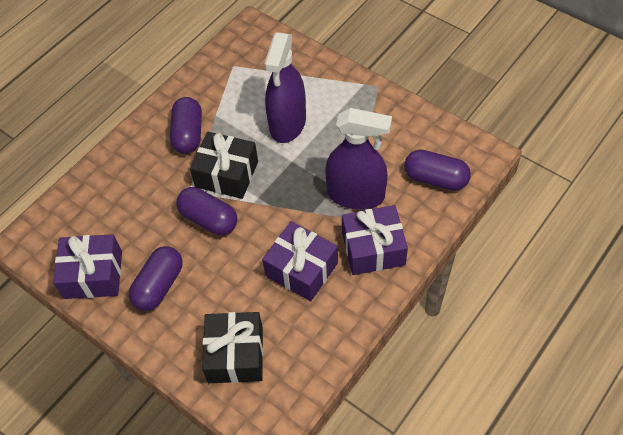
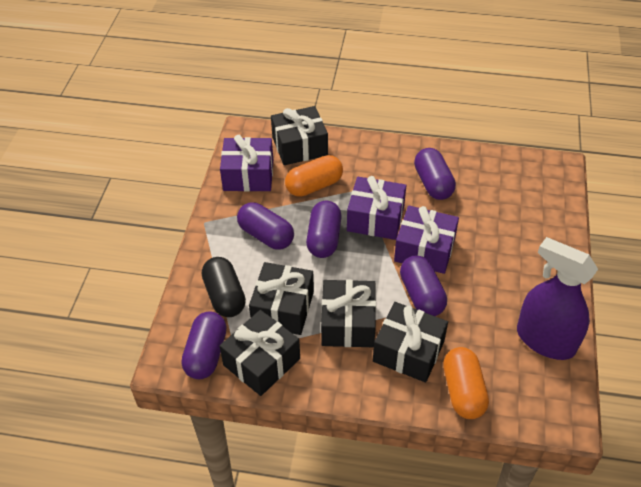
black capsule: none = 0 -> [202,257,246,317] = 1
black gift: [190,132,258,199] [202,312,263,383] = 2 -> [220,310,300,396] [249,262,314,335] [271,106,328,165] [321,280,376,347] [373,302,448,382] = 5
orange capsule: none = 0 -> [285,155,343,197] [443,347,489,419] = 2
purple capsule: [129,246,183,311] [170,97,202,154] [176,187,237,235] [404,149,471,191] = 4 -> [181,311,227,379] [237,202,294,250] [306,201,342,258] [400,256,447,316] [414,148,456,200] = 5
purple spray bottle: [264,32,306,143] [325,108,392,210] = 2 -> [517,237,598,360] = 1

